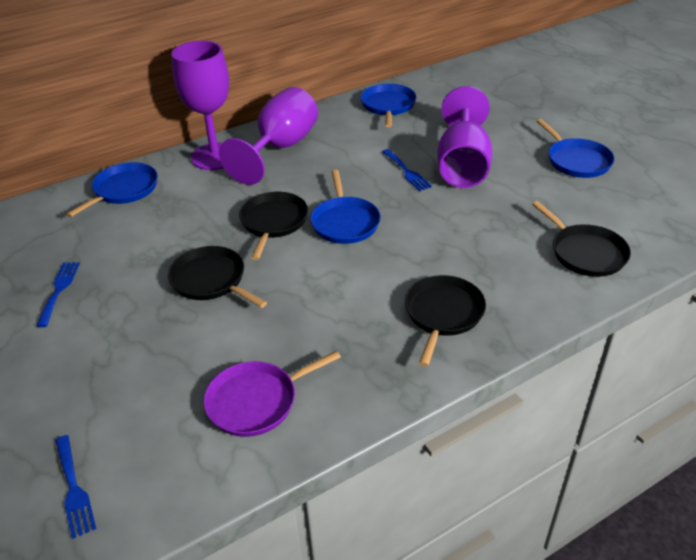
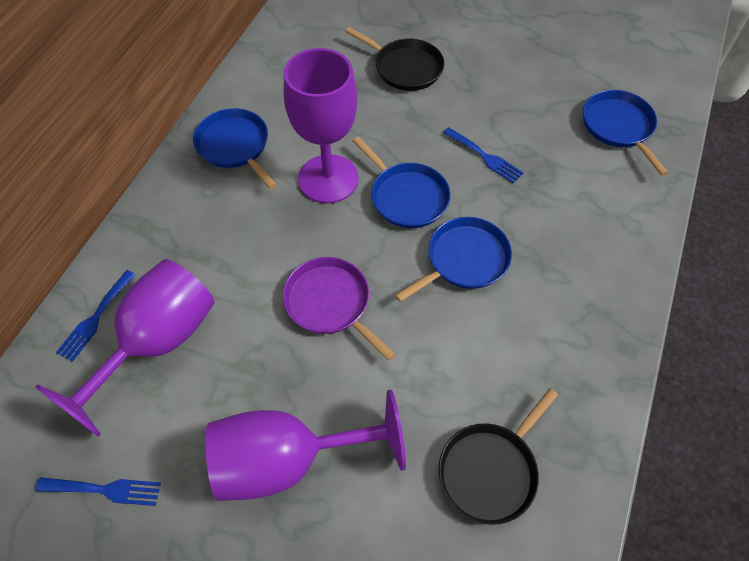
black pan: [168,246,267,308] [239,192,308,260] [405,275,486,367] [532,201,631,277] = 4 -> [345,27,444,91] [438,389,558,525] = 2

